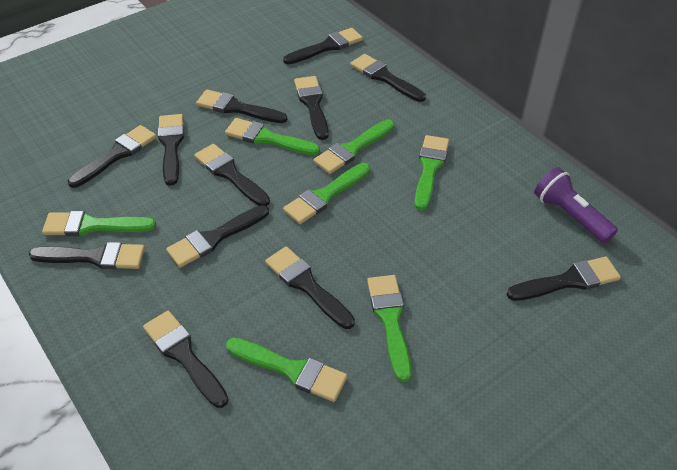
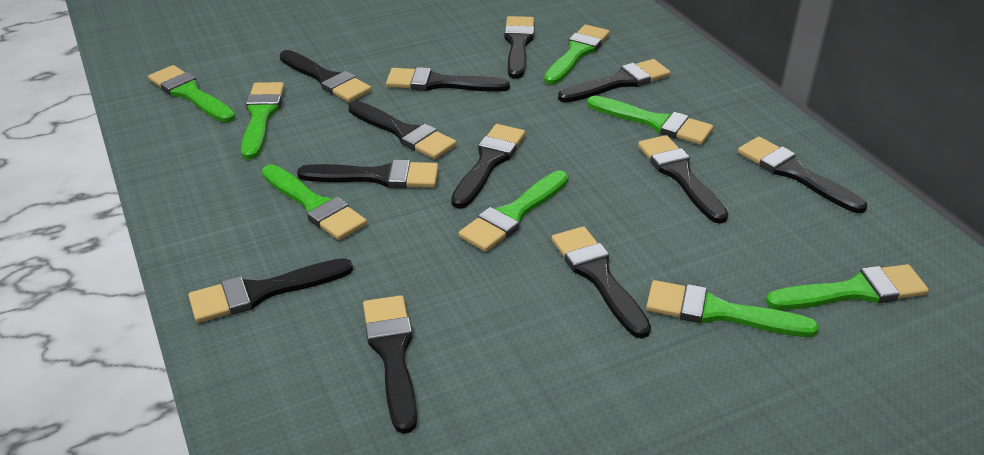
green brush: [42,211,156,236] [225,118,320,155] [226,338,347,402] [283,163,370,224] [314,119,395,174] [367,275,412,382] [414,135,449,210] = 7 -> [148,65,235,123] [241,82,285,160] [262,164,367,240] [459,170,569,252] [544,25,610,85] [587,96,713,145] [646,280,819,337] [766,264,929,310] = 8
purple flashlight: [534,167,618,243] = 1 -> none = 0

